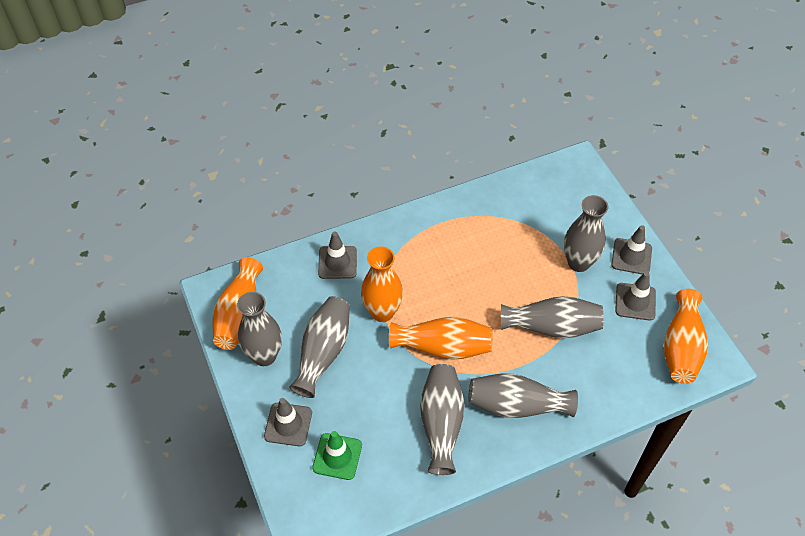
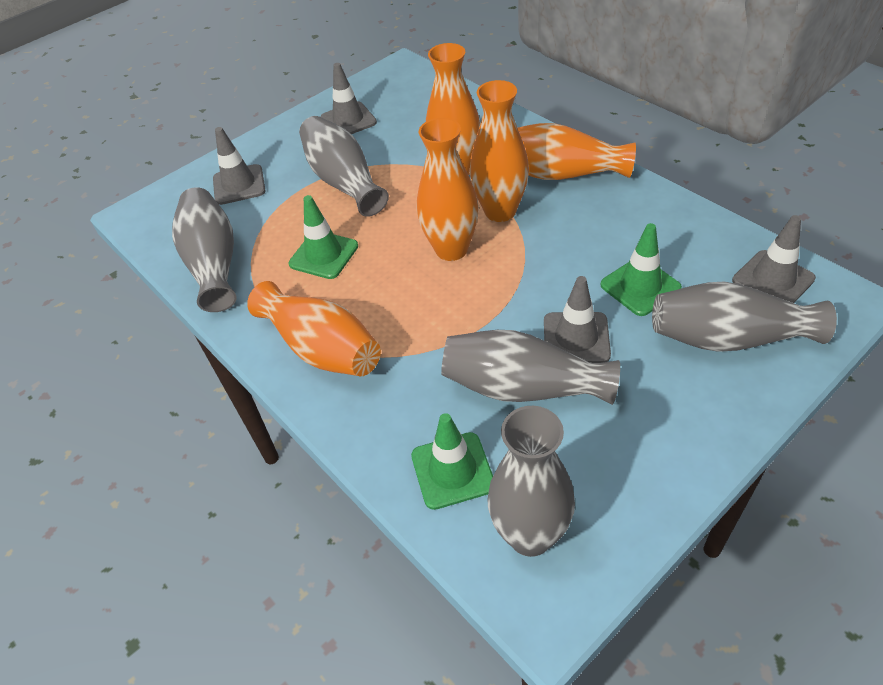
green traffic cone: [312,431,362,480] = 1 -> [289,195,358,279] [411,413,493,510] [600,223,682,316] = 3
grey vase: [237,292,282,366] [289,296,350,398] [420,364,465,475] [468,373,578,418] [501,296,603,338] [564,195,608,272] = 6 -> [172,187,237,312] [299,116,389,217] [441,330,620,405] [487,406,575,557] [652,282,837,352] = 5
orange vase: [212,257,263,350] [361,246,403,322] [389,317,493,360] [664,289,708,384] = 4 -> [247,281,381,376] [417,118,478,261] [426,43,480,175] [470,80,529,222] [518,123,636,180] = 5

